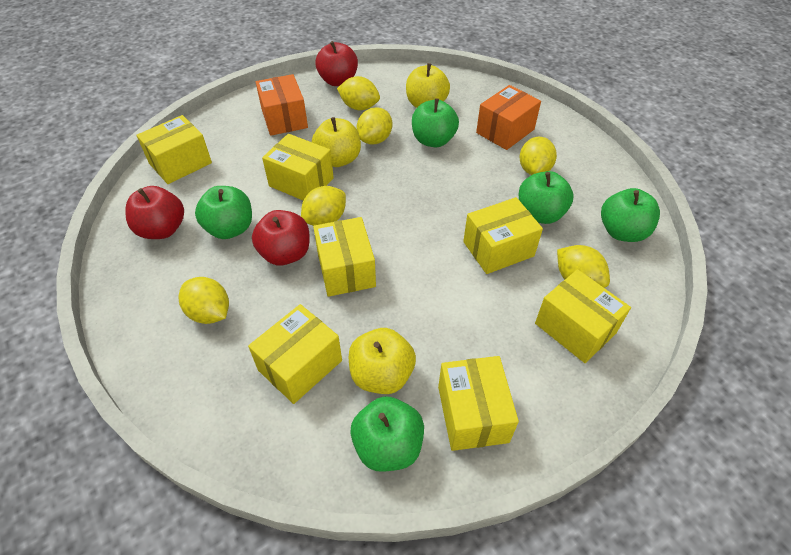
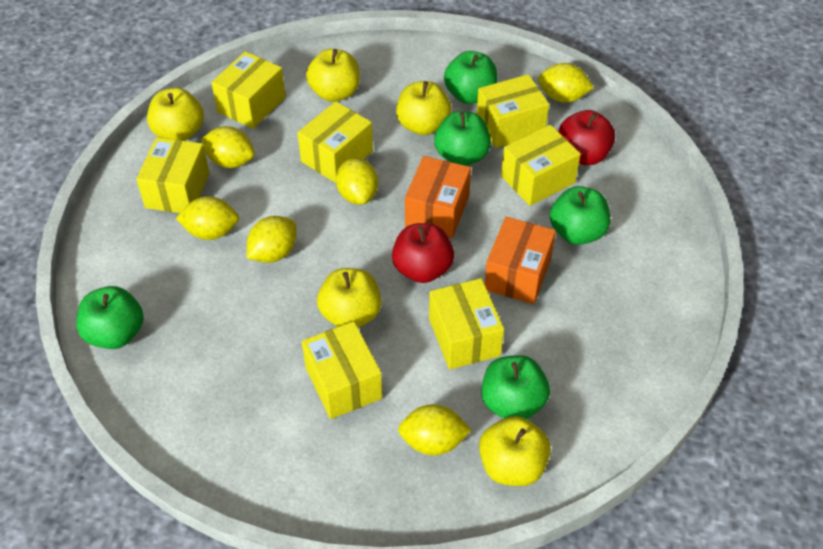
red apple: [125,186,184,239] [252,210,310,265] [315,41,358,86] = 3 -> [392,223,454,283] [558,110,615,165] = 2
yellow apple: [312,117,361,167] [349,328,416,394] [406,63,450,108] = 3 -> [147,88,204,141] [306,49,360,102] [317,268,381,328] [396,81,452,135] [479,416,551,486] = 5

